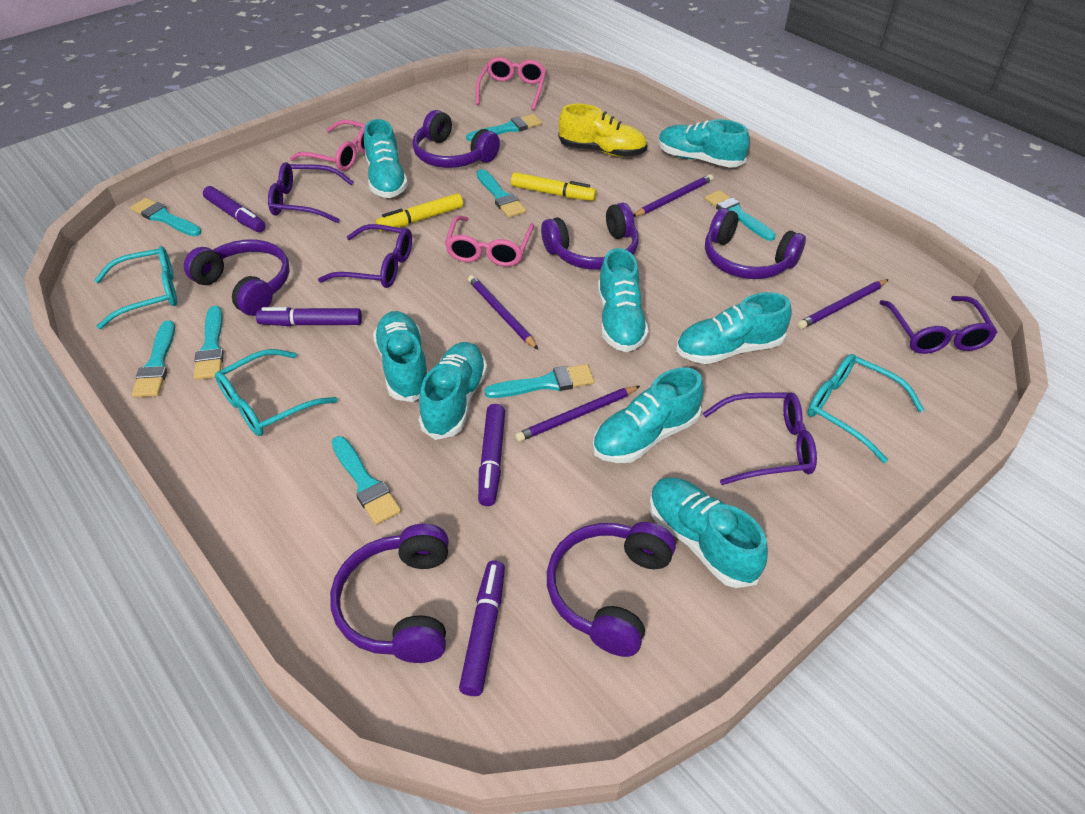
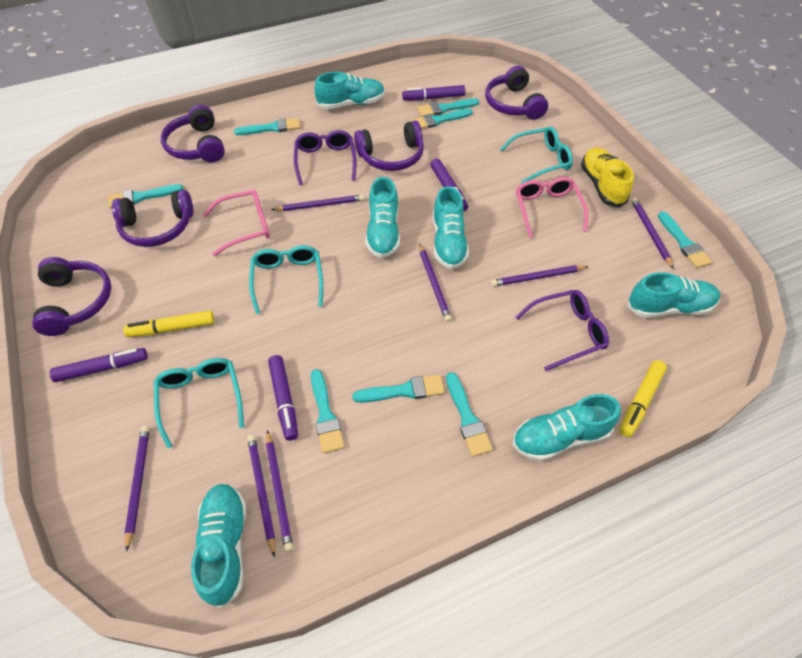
pink glasses: [290,120,366,171] [445,216,534,267] [476,57,546,110] = 3 -> [203,190,270,256] [516,177,588,238] = 2
purple glasses: [268,162,354,223] [318,224,412,288] [703,392,817,485] [879,296,998,354] = 4 -> [294,130,357,185] [515,290,609,371] = 2
purple headphones: [184,240,290,316] [330,524,449,663] [412,110,500,168] [541,202,639,270] [547,522,676,657] [705,208,806,279] = 6 -> [32,257,111,336] [112,190,193,247] [161,105,225,163] [354,120,424,171] [485,66,548,120] = 5
purple pencil: [468,275,538,349] [515,386,640,442] [633,174,713,217] [797,279,889,329] = 4 -> [124,426,150,552] [247,435,275,557] [266,430,293,552] [271,195,364,211] [419,243,452,322] [491,265,588,287] [631,198,673,269] = 7
turquoise shoe: [364,119,408,198] [373,311,428,402] [419,342,487,440] [592,367,704,463] [598,248,649,352] [649,477,768,588] [658,119,749,168] [676,292,792,364] = 8 -> [191,483,246,608] [314,72,385,109] [366,177,400,258] [433,186,469,269] [513,394,621,461] [627,272,720,318] = 6

